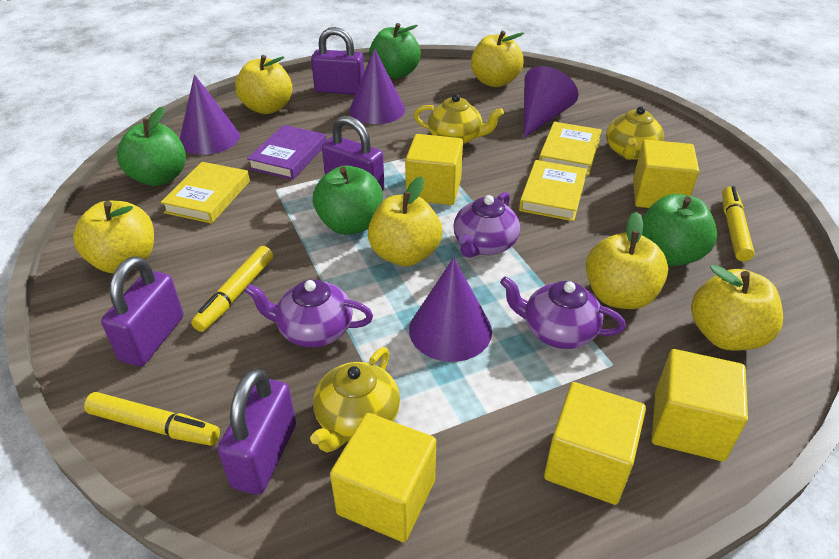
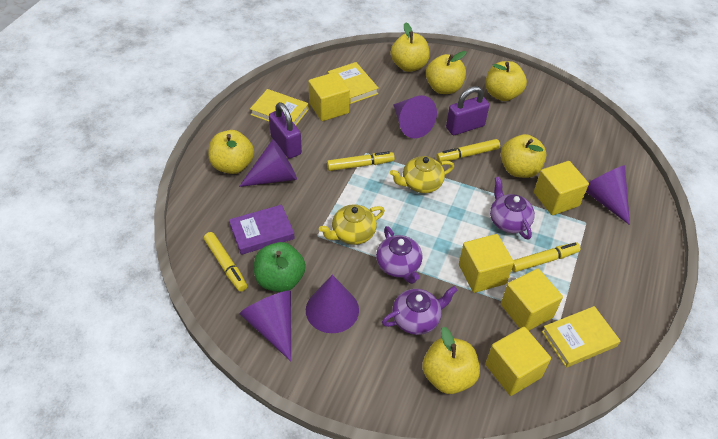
green apple: [117,106,186,186] [313,166,383,235] [369,23,421,79] [642,194,717,266] = 4 -> [254,242,306,292] = 1
purple cone: [180,74,240,155] [349,48,405,124] [409,257,492,362] [524,66,578,138] = 4 -> [239,139,297,187] [239,290,291,361] [306,275,359,333] [393,95,437,138] [586,165,630,225] = 5
purple padlock: [101,256,183,366] [218,368,296,495] [311,27,364,95] [322,116,385,191] = 4 -> [269,102,302,159] [446,86,489,135] = 2
yellow marker: [84,392,220,446] [191,246,273,332] [722,186,755,261] = 3 -> [204,232,247,292] [327,151,395,171] [436,139,500,162] [512,242,580,272] = 4
yellow teapot: [310,347,400,453] [414,94,504,145] [606,106,664,160] = 3 -> [319,204,385,245] [390,156,454,193] = 2

